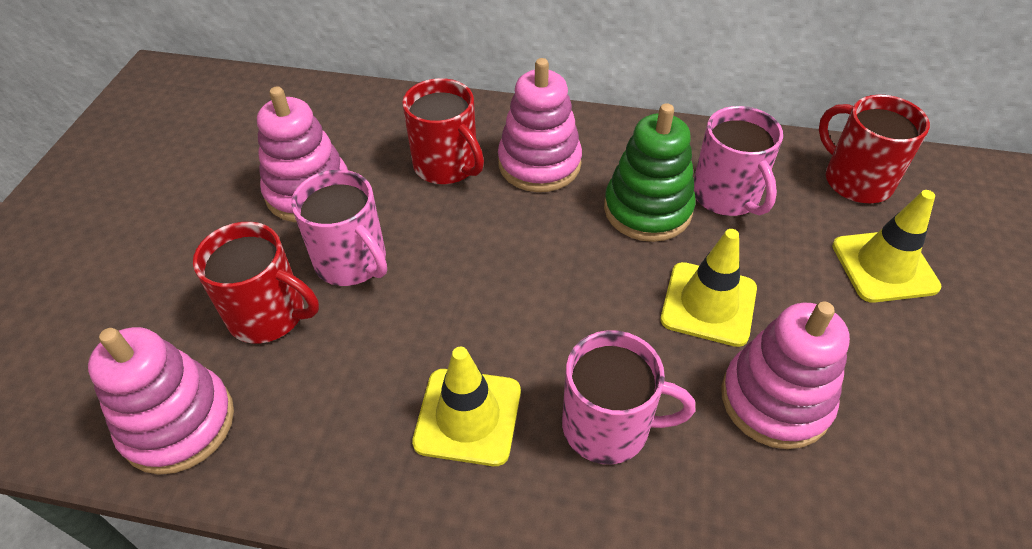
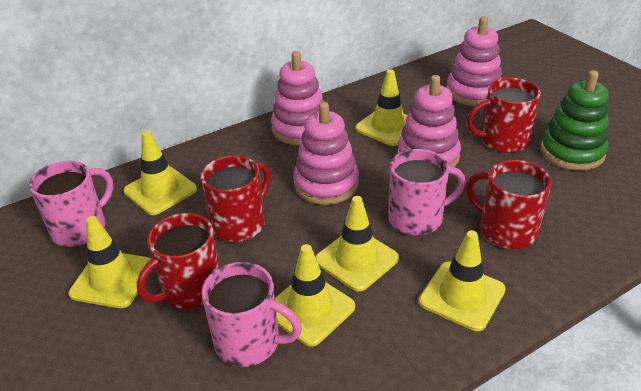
red mug: [193,222,319,343] [402,78,484,184] [819,95,930,203] = 3 -> [137,213,220,309] [201,155,271,242] [466,160,552,249] [467,78,541,153] = 4
yellow traffic cone: [412,347,521,466] [660,229,757,347] [832,190,942,303] = 3 -> [68,216,151,308] [123,131,197,215] [275,244,355,347] [315,196,399,292] [356,70,408,146] [419,230,506,331] = 6

